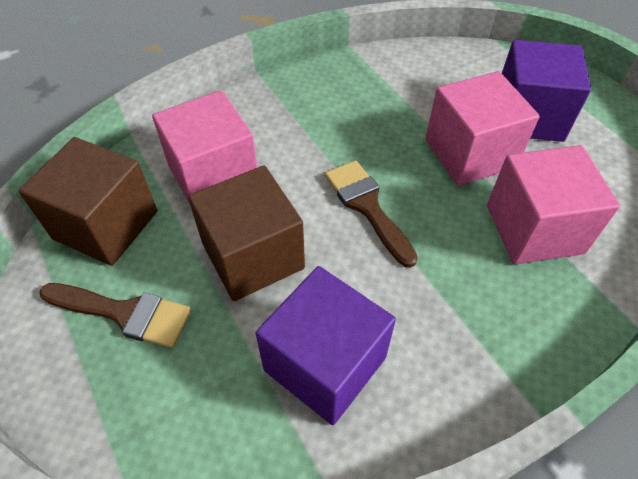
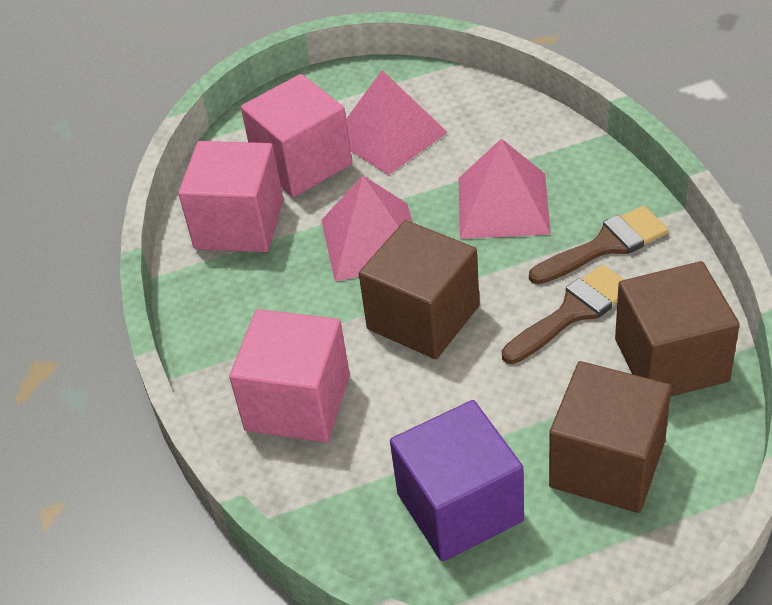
brown cube: [19,137,157,266] [188,165,305,301] = 2 -> [359,220,480,359] [549,361,671,513] [615,261,740,397] = 3
pink pyramid: none = 0 -> [321,176,412,281] [346,70,448,175] [458,139,551,239] = 3
purple cube: [256,266,396,425] [502,40,591,142] = 2 -> [390,400,524,562] = 1

